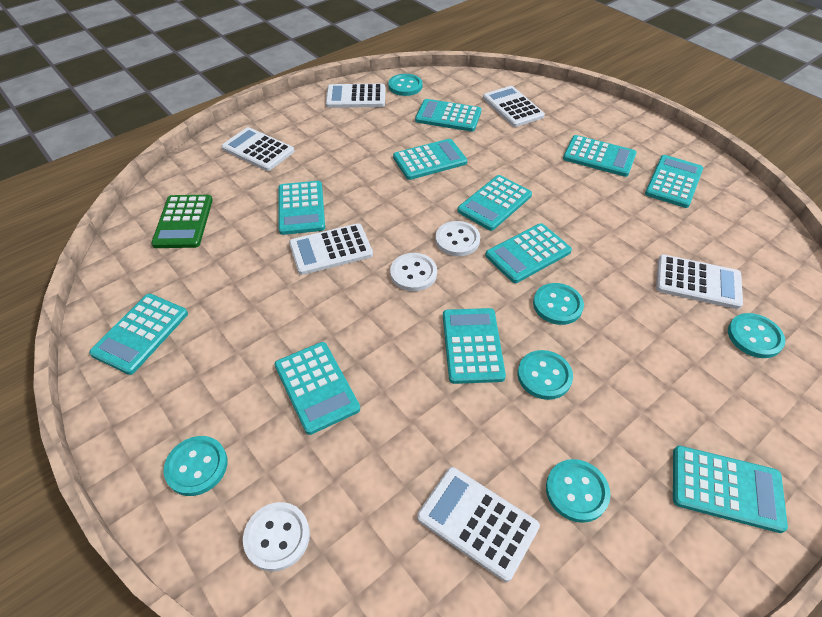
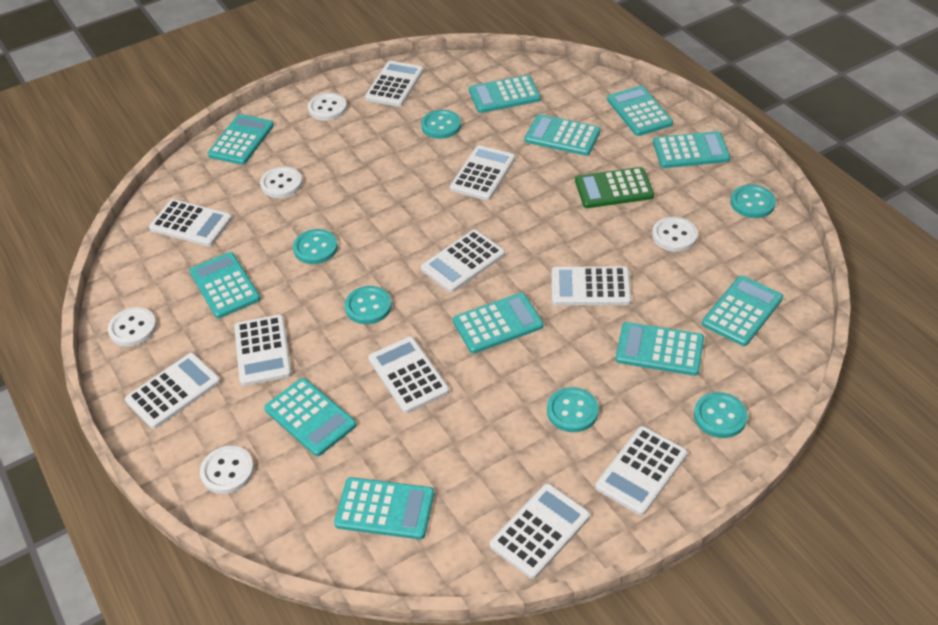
white button: [243,502,310,571] [390,253,437,291] [435,221,480,256] = 3 -> [108,307,157,346] [200,446,254,494] [260,166,302,198] [308,93,347,121] [652,217,698,252] = 5
white calculator: [221,127,294,171] [289,223,373,275] [326,84,385,108] [417,467,540,582] [483,86,545,127] [656,254,743,309] = 6 -> [125,353,221,429] [149,199,232,246] [234,315,292,386] [365,61,424,107] [368,336,449,413] [421,230,505,292] [450,145,515,201] [490,483,590,579] [551,267,631,305] [595,426,688,515] = 10

